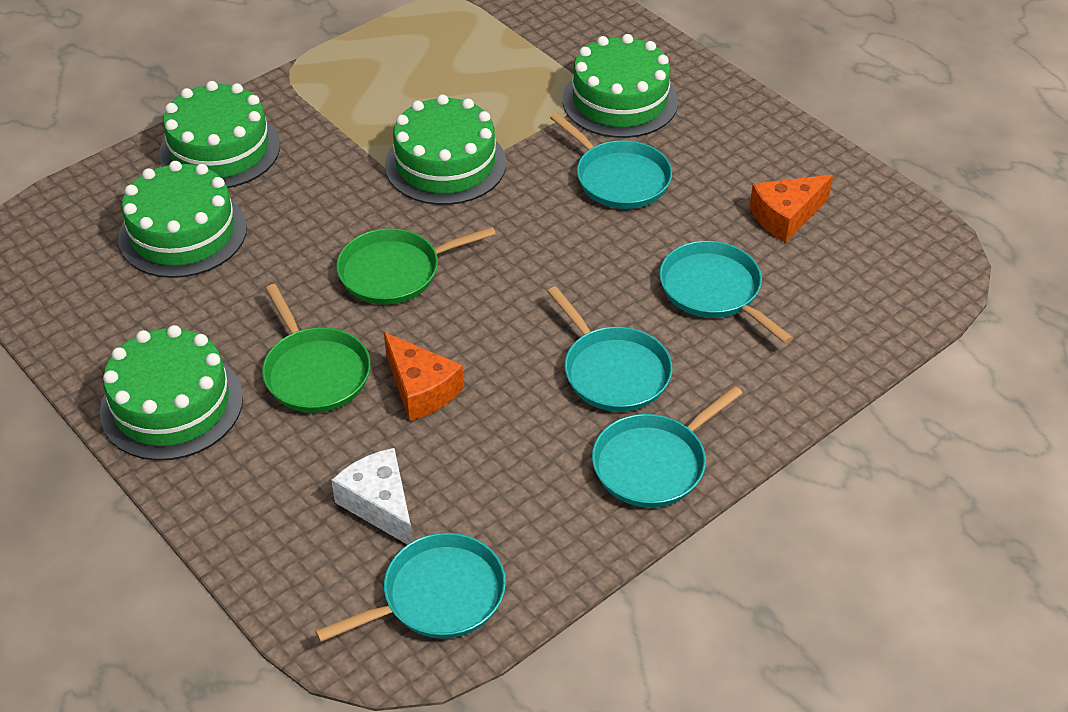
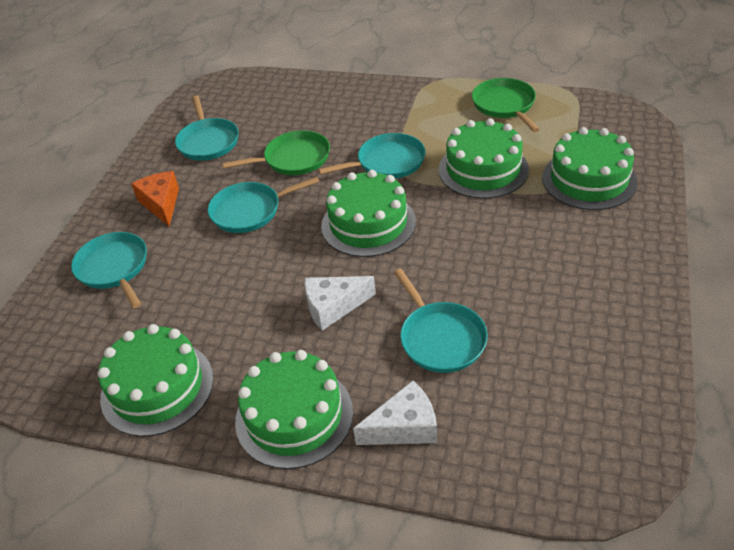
orange cheese: [384,332,464,421] [749,175,833,243] = 2 -> [131,171,179,227] = 1
white cheese: [331,448,413,545] = 1 -> [304,276,376,331] [353,380,437,445] = 2

